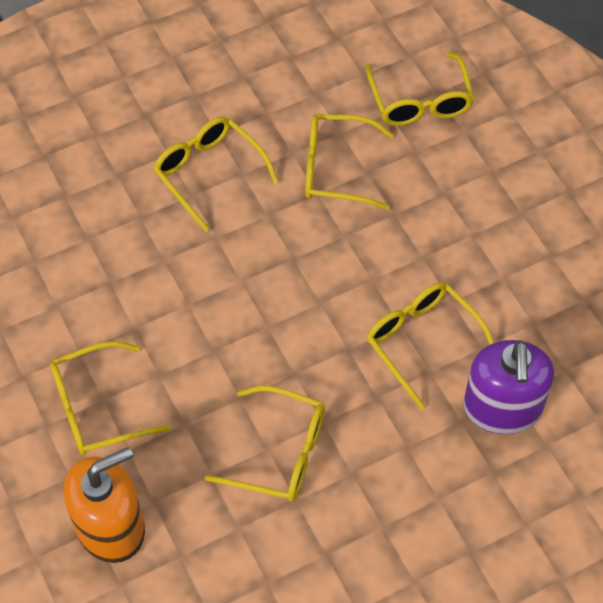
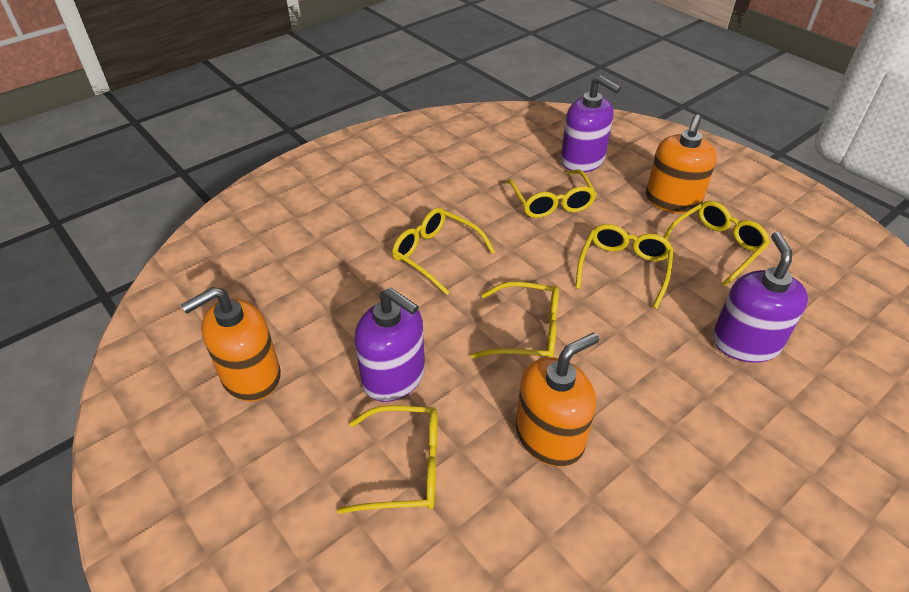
orange soap dispenser: [64,447,145,563] = 1 -> [181,287,281,401] [516,333,599,467] [646,115,717,214] = 3
purple soap dispenser: [464,340,554,434] = 1 -> [354,287,425,402] [561,75,621,172] [712,232,808,363] = 3

